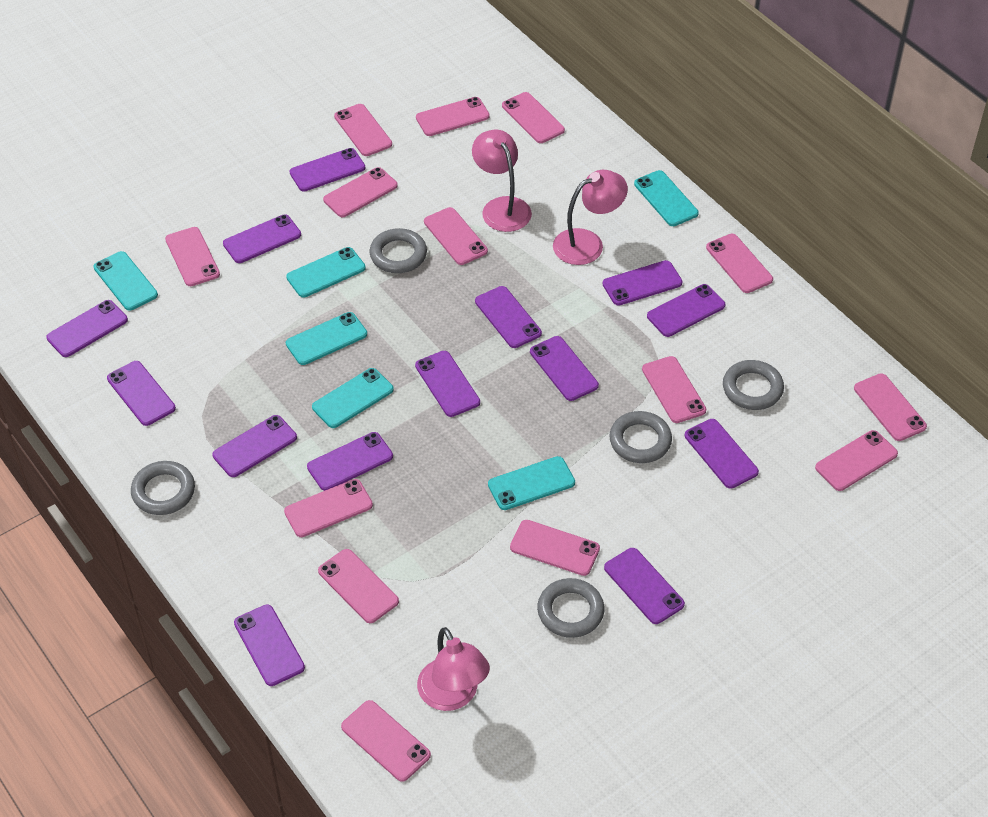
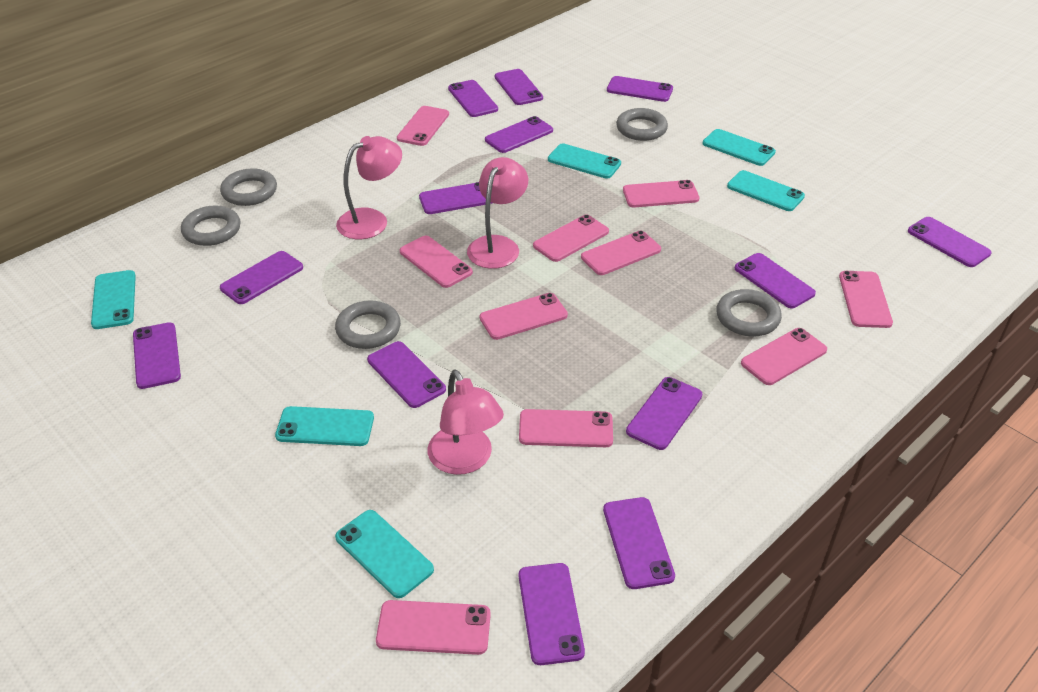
pink phone: [165,227,220,286] [284,479,373,537] [318,549,399,623] [323,167,398,217] [334,104,392,156] [341,700,431,782] [416,97,490,136] [424,207,488,265] [502,92,565,143] [510,520,600,576] [642,356,706,423] [706,234,773,293] [815,430,898,491] [854,373,927,441] = 14 -> [376,600,491,655] [397,106,449,146] [400,236,473,288] [480,293,568,340] [519,409,613,447] [533,214,609,262] [581,231,661,275] [623,180,699,207] [741,328,827,385] [839,271,893,328] = 10
purple phone: [46,300,128,357] [107,361,176,426] [212,415,297,477] [223,214,301,263] [234,604,305,686] [290,148,365,192] [307,432,393,491] [415,351,480,417] [475,286,542,348] [530,336,599,401] [603,260,683,306] [604,548,685,624] [647,284,726,337] [685,419,759,489] = 14 -> [133,322,181,389] [220,251,303,304] [367,341,446,408] [419,182,492,214] [448,80,498,117] [485,116,553,153] [495,69,543,105] [519,563,585,665] [603,497,675,589] [607,76,673,102] [626,377,702,450] [735,253,816,308] [908,217,991,267] = 13

